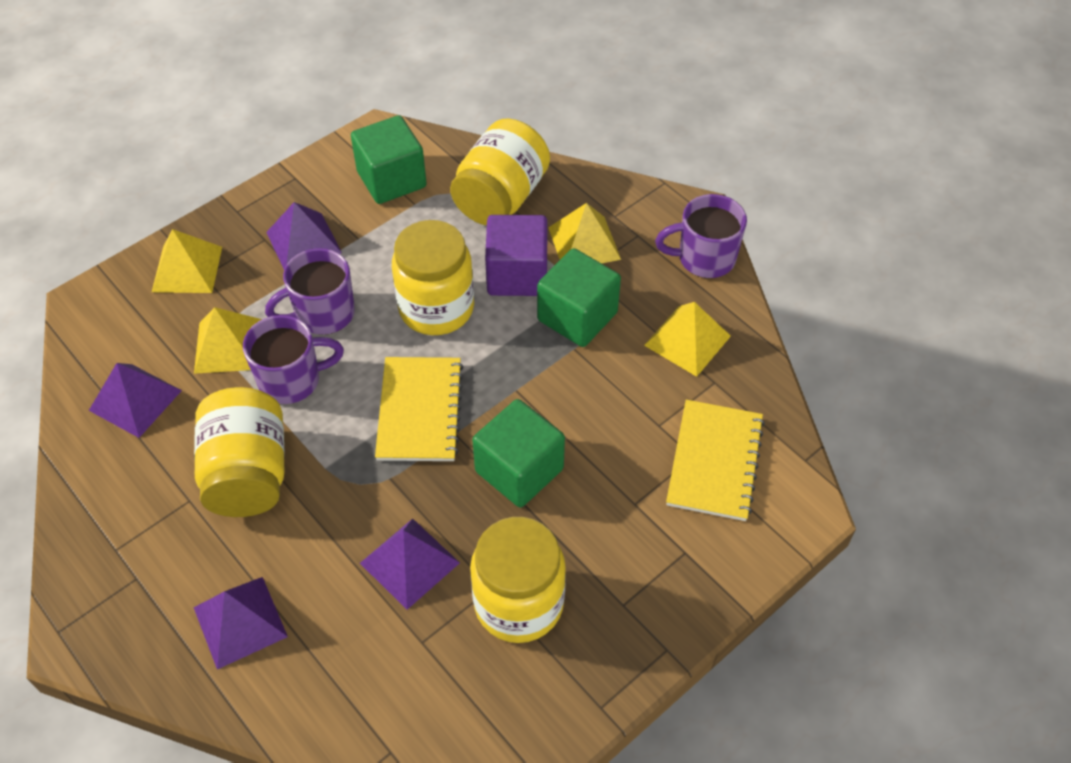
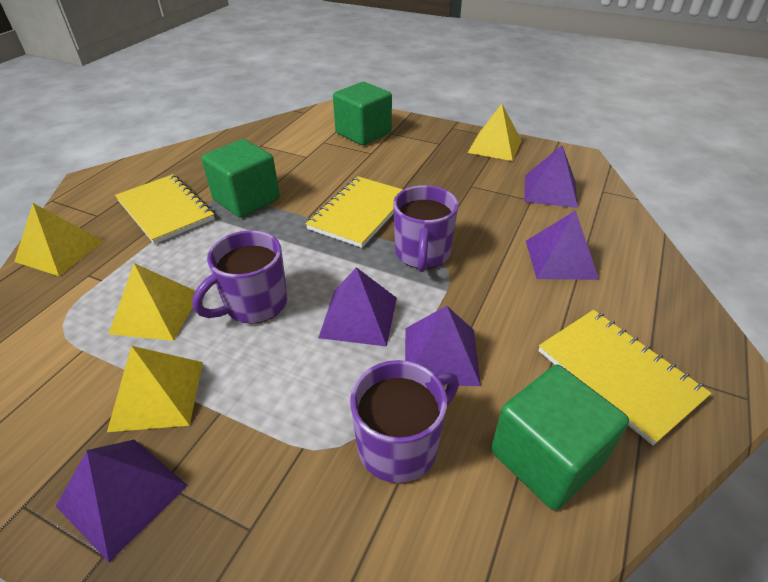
purple cube: [485,215,548,296] = 1 -> none = 0
purple pyramid: [89,363,182,438] [194,577,288,670] [266,202,342,269] [360,518,460,610] = 4 -> [56,440,188,562] [318,267,397,347] [405,306,481,386] [524,145,578,208] [526,210,599,280] = 5
yellow jar: [194,387,285,517] [392,220,474,335] [450,119,550,226] [470,517,566,643] = 4 -> none = 0
yellow notebook: [375,357,463,461] [666,400,765,521] = 2 -> [115,174,215,244] [306,176,403,248] [538,310,711,445] = 3

